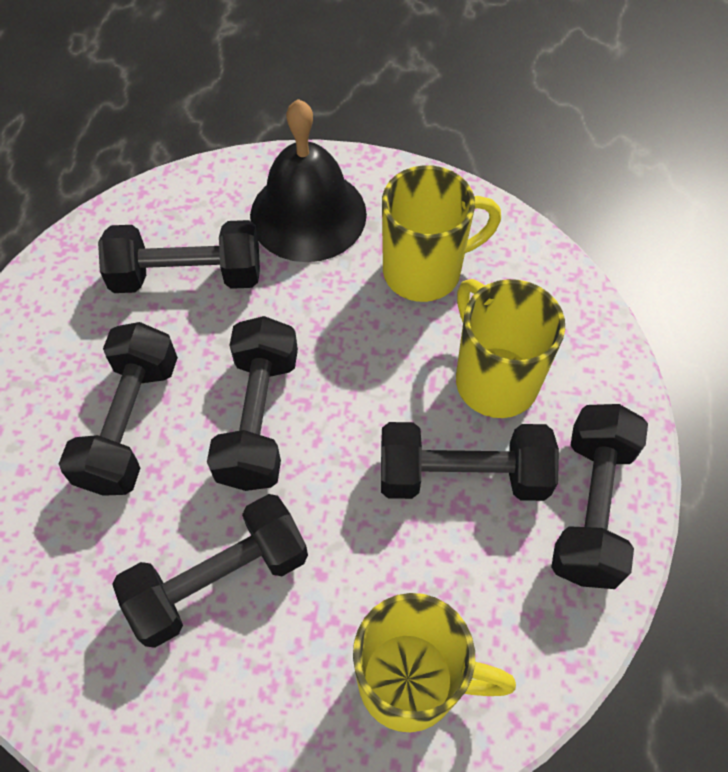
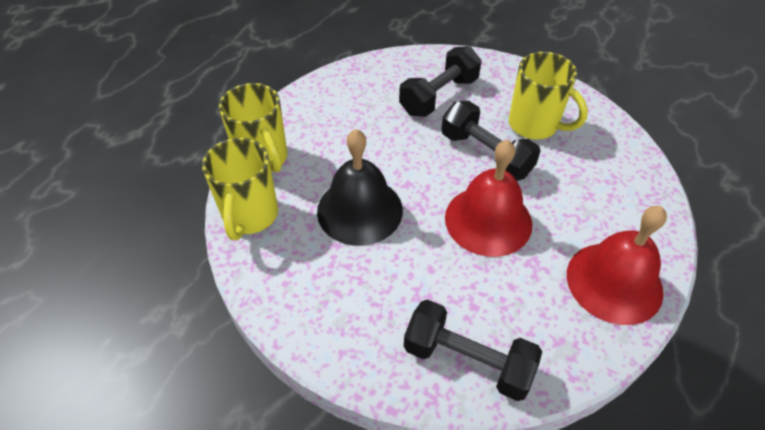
black dumbbell: [59,322,178,496] [98,220,260,293] [112,494,308,648] [207,316,298,491] [381,422,559,501] [551,404,648,589] = 6 -> [399,46,482,117] [404,299,542,401] [441,101,540,181] = 3
red bell: none = 0 -> [445,140,532,257] [567,206,667,325] = 2

